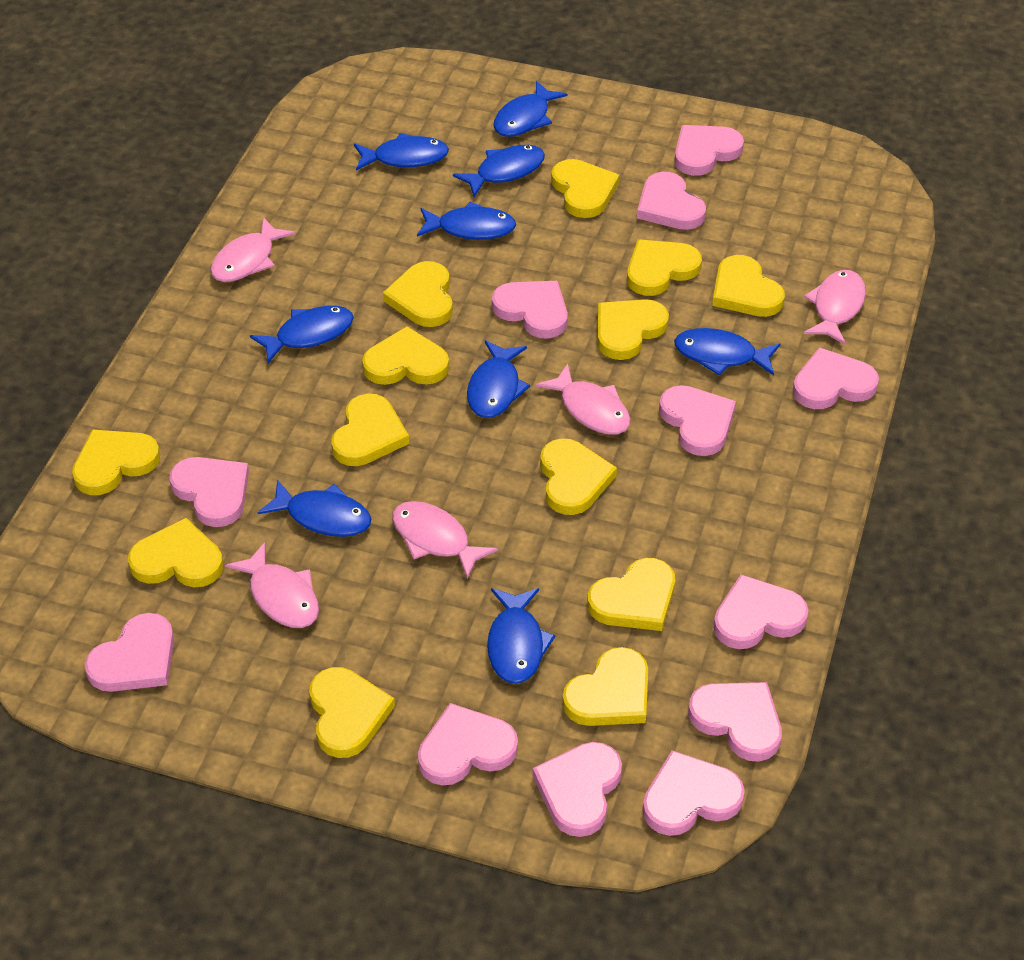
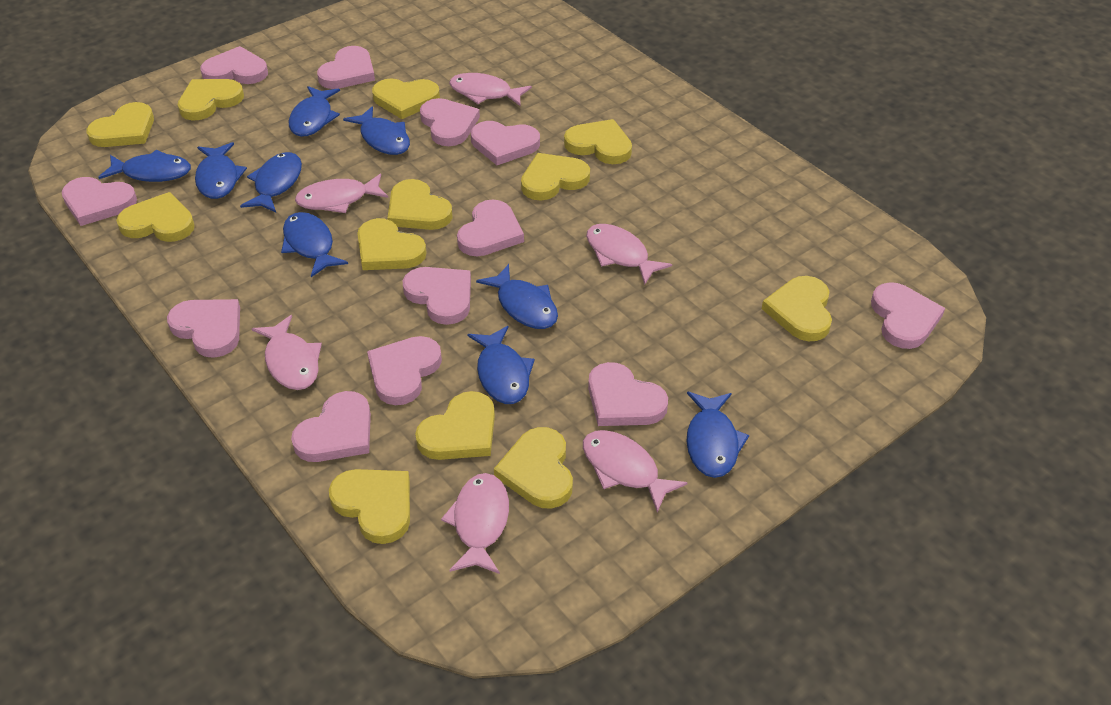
pink fish: [210,217,295,282] [225,542,319,628] [392,501,498,579] [536,364,631,435] [804,270,866,345] = 5 -> [252,315,322,390] [295,174,388,213] [441,473,509,574] [449,73,532,106] [583,430,688,512] [586,224,672,285] = 6
yellow heart: [72,429,160,495] [128,518,223,587] [309,667,395,758] [331,394,409,466] [362,326,449,385] [383,261,453,327] [540,438,617,515] [551,159,619,218] [562,647,648,726] [587,558,675,631] [597,299,669,360] [627,239,702,296] [712,255,785,317] = 13 -> [86,102,154,147] [116,192,195,242] [178,79,244,120] [329,469,410,544] [357,218,427,270] [372,79,440,119] [388,179,453,230] [415,391,495,460] [494,427,573,509] [521,153,590,201] [564,119,632,164] [762,276,832,341] = 12

